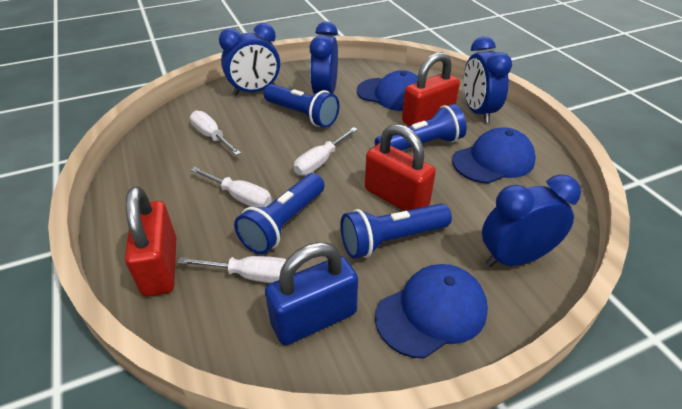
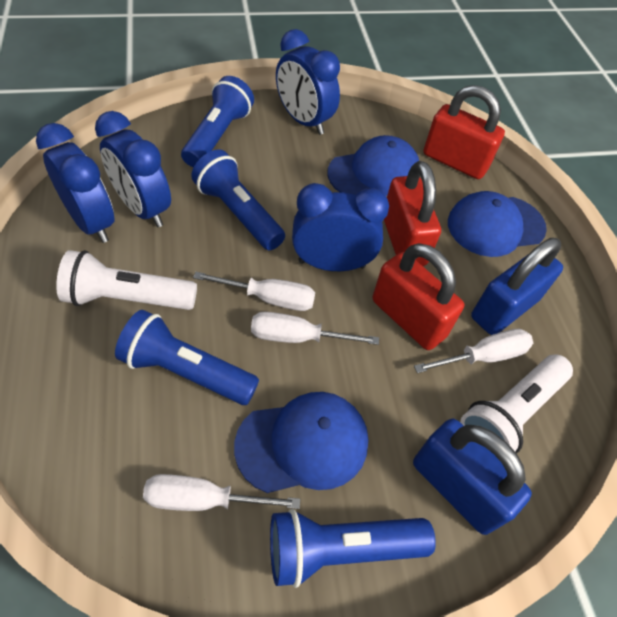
blue padlock: [265,242,358,345] = 1 -> [413,419,532,535] [471,238,563,335] = 2
white flashlight: none = 0 -> [56,250,197,310] [460,354,573,453] = 2

